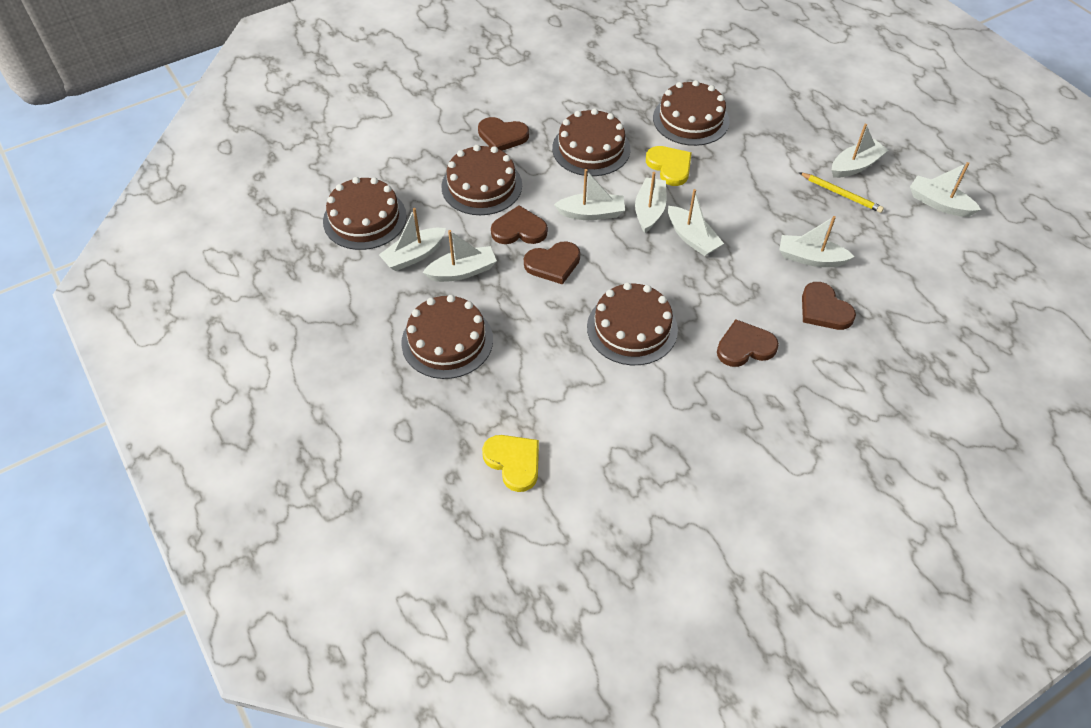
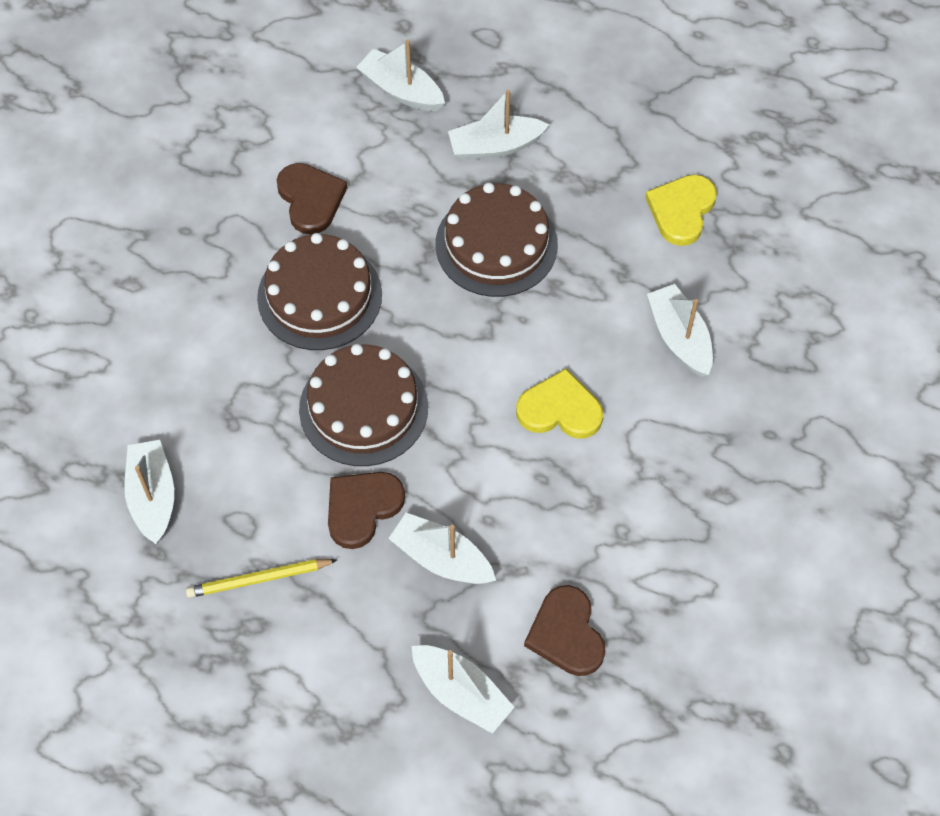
brown cake: [323,177,407,250] [401,295,493,379] [441,145,522,215] [552,108,630,176] [587,282,678,365] [653,80,730,146] = 6 -> [257,233,382,350] [299,344,428,466] [436,182,558,297] = 3
brown heart: [478,117,529,151] [491,205,548,244] [524,241,580,285] [717,319,779,367] [802,282,856,330] = 5 -> [277,163,347,235] [328,472,405,549] [524,585,606,676] = 3
white boat: [379,208,446,271] [422,230,497,282] [554,169,625,220] [635,172,667,233] [668,189,724,256] [779,216,855,267] [832,124,888,178] [910,162,981,217] = 8 -> [124,440,174,544] [356,40,445,111] [388,513,496,584] [411,645,515,734] [448,90,549,160] [647,284,713,377] = 6

